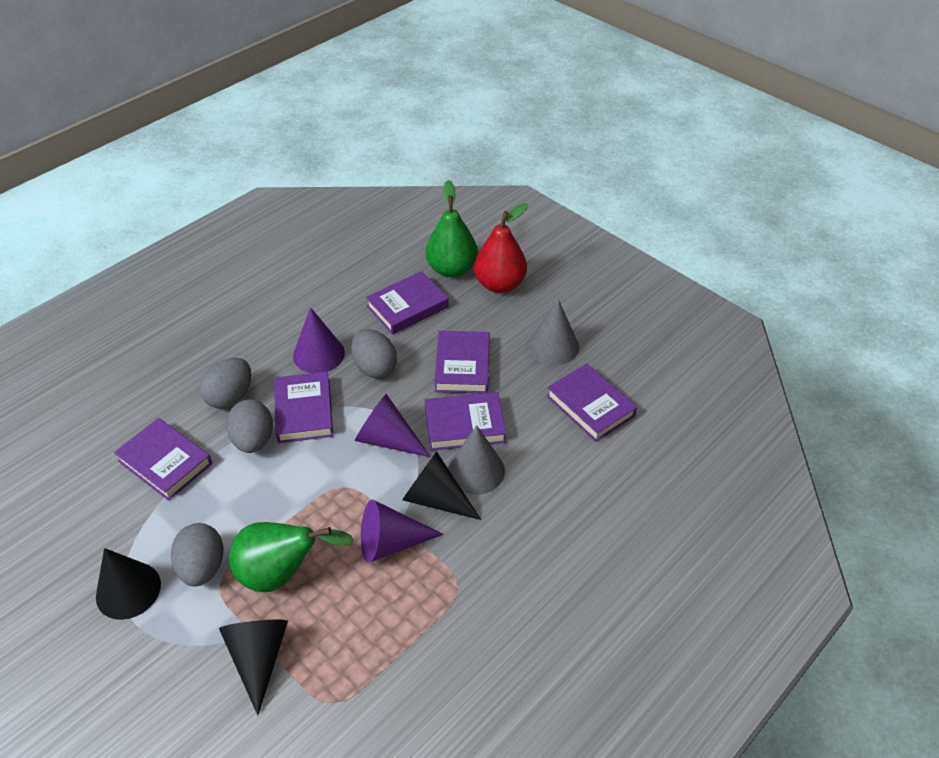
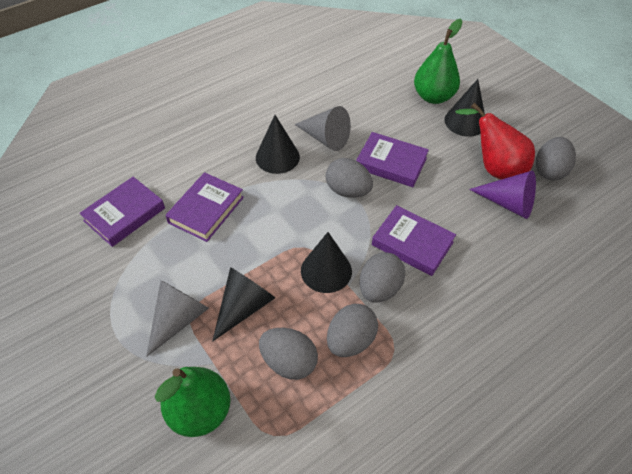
black cone: [96,548,161,620] [219,620,288,715] [402,451,481,520] = 3 -> [212,267,275,341] [256,115,300,174] [301,232,352,293] [445,79,485,137] = 4
grey egg: [171,523,224,586] [200,358,251,409] [226,400,273,453] [351,329,397,378] = 4 -> [259,328,318,380] [326,158,373,198] [327,304,378,357] [359,252,406,303] [536,137,576,180] = 5
purple book: [114,418,212,501] [274,372,333,443] [366,271,449,335] [425,392,506,451] [434,331,490,393] [547,363,637,442] = 6 -> [79,177,165,247] [165,172,244,242] [356,132,429,187] [372,205,456,276] = 4
purple cone: [293,307,345,373] [355,394,431,457] [361,500,444,563] = 3 -> [469,171,536,219] = 1

